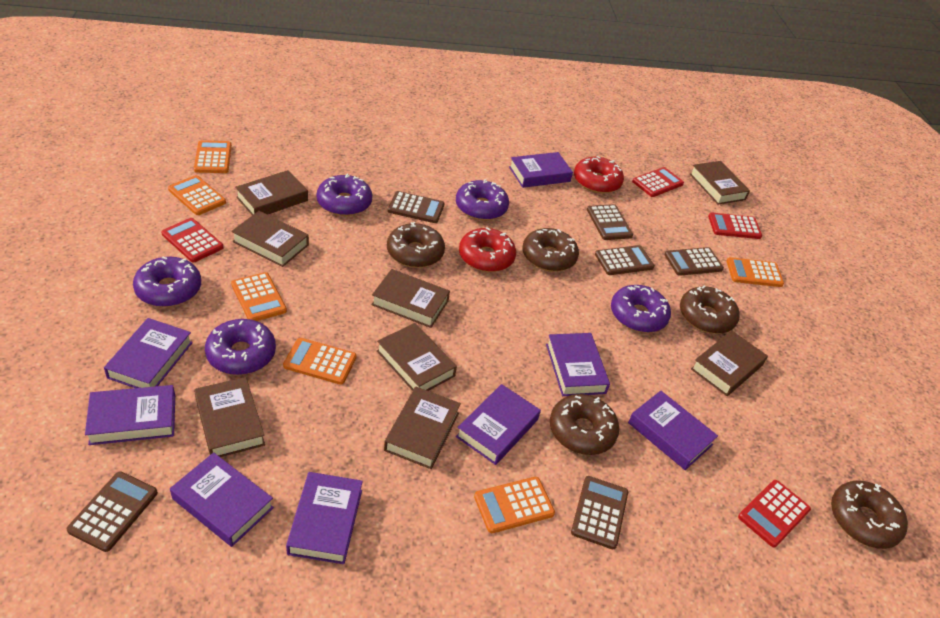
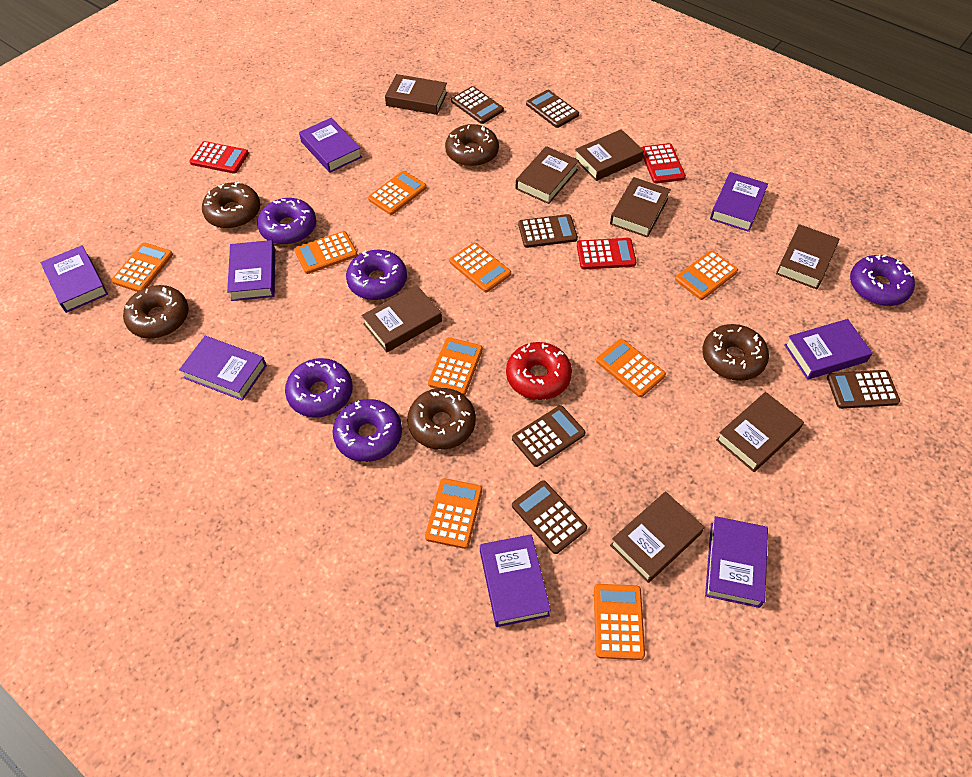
orange calculator: [168,175,226,215] [194,140,232,173] [231,272,287,321] [283,338,356,385] [474,477,555,533] [727,257,784,287] = 6 -> [111,242,173,292] [294,231,358,274] [368,171,427,215] [425,478,482,549] [428,337,483,395] [449,242,511,292] [594,584,645,660] [596,339,666,397] [675,250,738,300] = 9
red calculator: [161,218,223,263] [632,167,684,197] [708,213,762,239] [738,480,811,548] = 4 -> [189,141,249,174] [577,238,636,269] [641,143,686,184] = 3
red donut: [459,228,516,272] [574,156,624,194] = 2 -> [506,342,572,400] = 1

